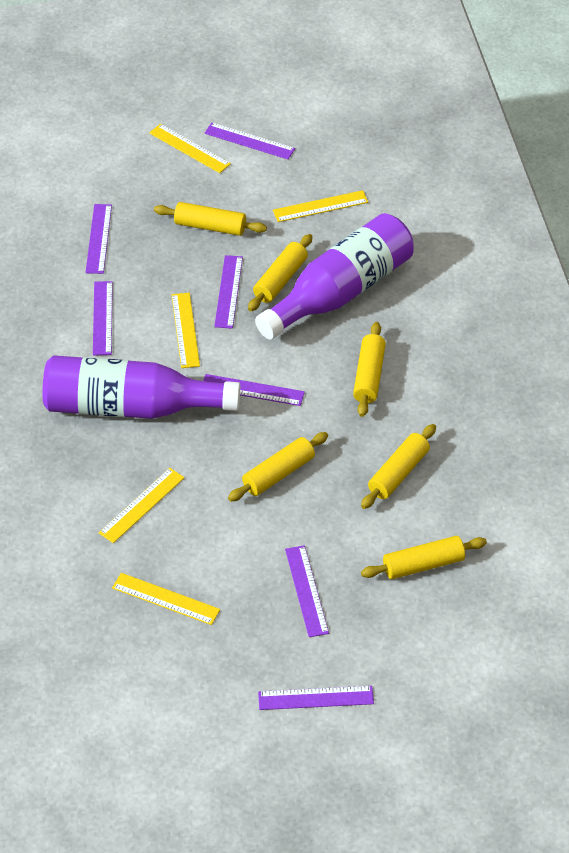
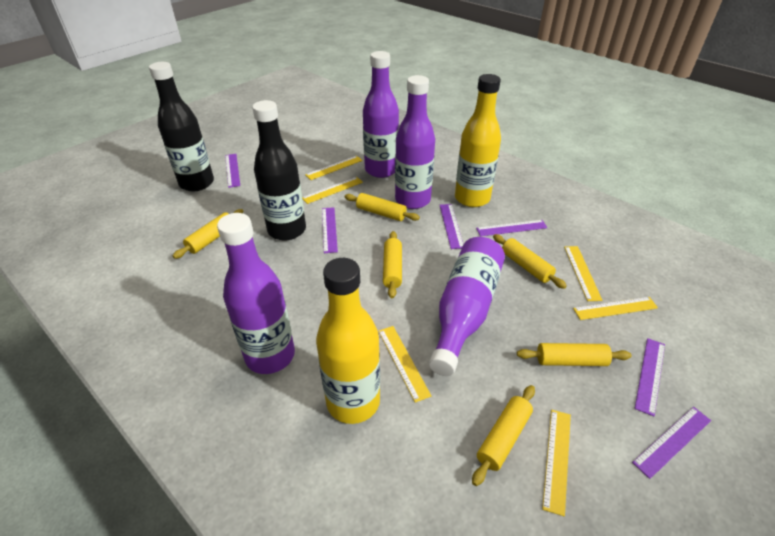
black bottle: none = 0 -> [149,62,214,191] [252,100,306,241] = 2
purple bottle: [43,355,240,419] [255,213,414,339] = 2 -> [217,213,295,374] [363,51,399,178] [395,75,435,209] [429,237,505,376] = 4
purple ruler: [85,204,112,274] [93,281,113,356] [203,374,305,406] [204,123,295,159] [214,255,243,329] [258,686,374,710] [285,545,329,637] = 7 -> [225,154,240,188] [322,207,338,253] [440,204,463,249] [476,220,548,236] [632,407,711,479] [635,338,665,416] = 6
yellow bottle: none = 0 -> [316,258,380,424] [455,74,501,207] = 2
yellow ruler: [99,468,185,543] [112,573,220,625] [149,124,231,173] [172,293,200,368] [273,190,368,222] = 5 -> [302,177,363,204] [305,156,363,180] [379,326,431,403] [542,410,571,516] [564,246,603,301] [573,297,658,320] = 6

